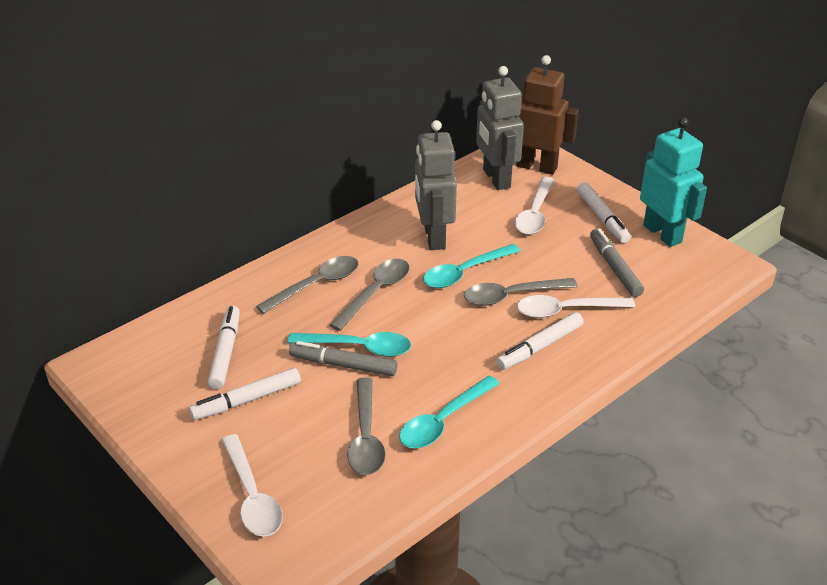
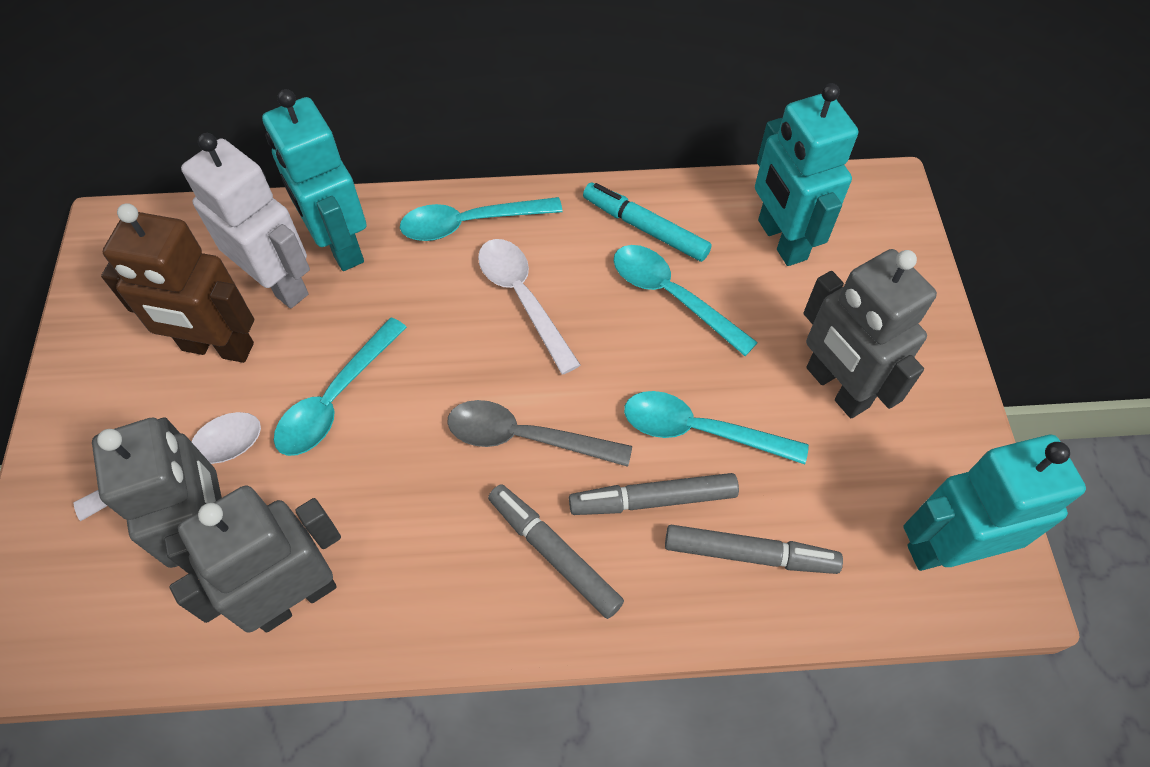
grey marker: [289,341,397,376] [590,228,644,297] = 2 -> [488,484,624,619] [569,473,739,515] [665,525,843,574] = 3
grey robot: [415,120,457,250] [476,66,524,190] = 2 -> [92,417,222,578] [169,485,341,632] [803,249,937,418] = 3
grey spoon: [256,256,358,314] [329,259,409,331] [347,378,386,475] [464,278,578,306] = 4 -> [447,400,632,467] = 1
turquoise marker: none = 0 -> [583,183,712,262] = 1
turquoise robot: [640,117,707,247] = 1 -> [262,89,367,271] [755,83,858,266] [903,435,1086,571] = 3
turquoise spoon: [287,332,411,357] [399,376,500,448] [423,244,520,288] = 3 -> [274,317,407,456] [400,197,563,241] [614,245,758,356] [624,391,809,464] = 4
white marker: [189,368,301,420] [208,306,240,389] [496,312,584,370] [577,182,631,243] = 4 -> none = 0
white robot: none = 0 -> [181,133,310,308] = 1
white spoon: [222,434,283,537] [515,177,554,235] [517,295,635,318] = 3 -> [74,412,261,521] [478,239,581,375] = 2

